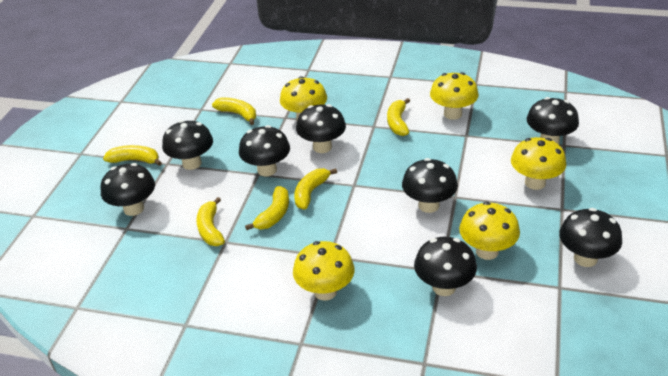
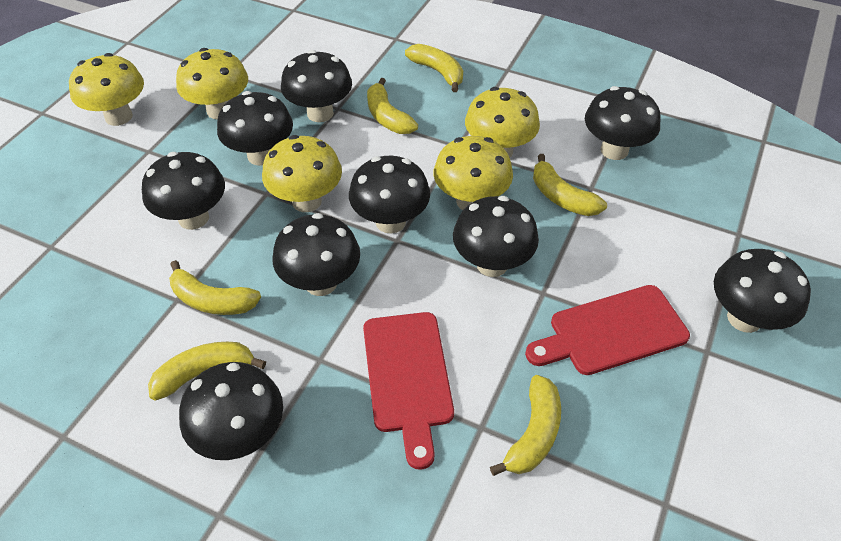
black mushroom: [101,163,155,216] [162,120,213,170] [239,125,290,176] [296,104,346,153] [402,158,458,213] [414,237,477,296] [527,97,579,144] [559,208,622,267] = 8 -> [142,152,225,230] [179,362,283,460] [217,91,293,166] [273,213,360,296] [281,50,352,122] [349,156,430,234] [453,196,539,277] [585,86,661,160] [714,249,811,333] = 9
red cutting board: none = 0 -> [363,312,454,470] [525,285,690,375] = 2

